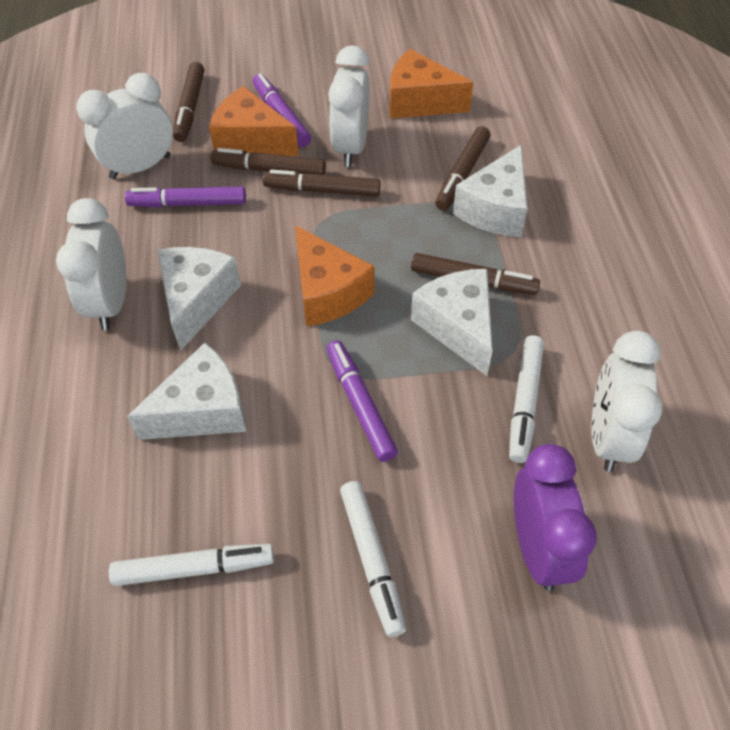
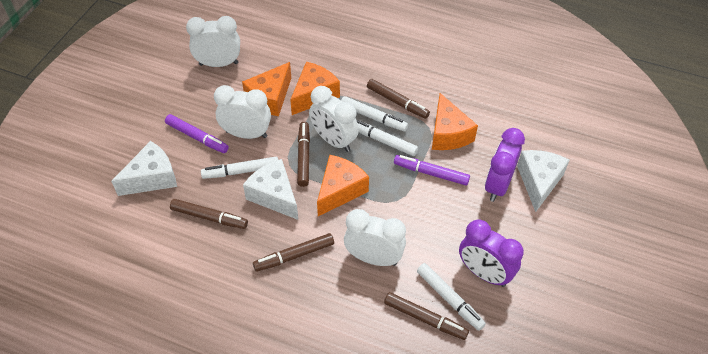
orange cheese: [209,86,299,156] [295,225,375,326] [390,49,474,118] = 3 -> [242,62,291,116] [290,62,340,115] [317,155,369,216] [432,93,478,150] = 4
purple clock: [514,444,597,591] = 1 -> [459,219,524,287] [485,128,525,202] = 2
purple marker: [125,186,246,207] [253,73,311,147] [326,340,398,462] = 3 -> [165,114,229,153] [394,155,470,186] = 2
white cheese: [127,343,247,440] [157,247,241,351] [411,269,493,376] [453,145,528,237] = 4 -> [111,141,177,196] [243,159,298,220] [517,150,570,212] = 3
white marker: [109,544,274,586] [340,481,406,637] [509,335,544,463] = 3 -> [201,157,278,179] [341,96,408,132] [357,120,418,156] [417,263,486,331] = 4

